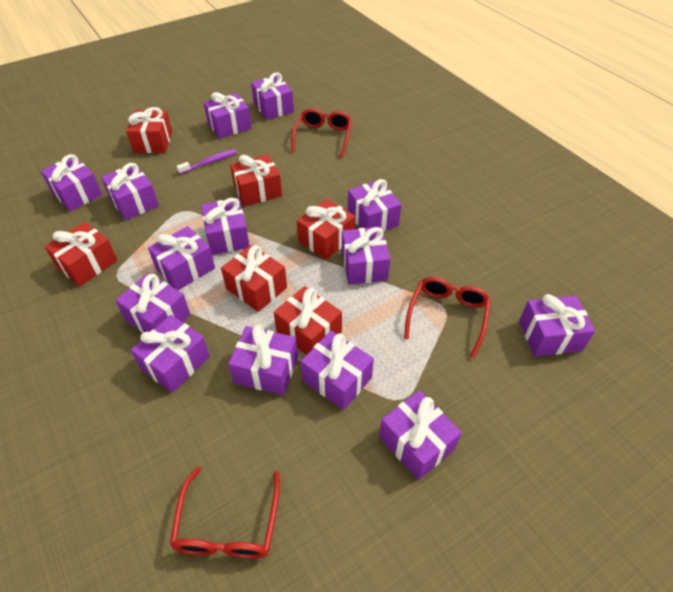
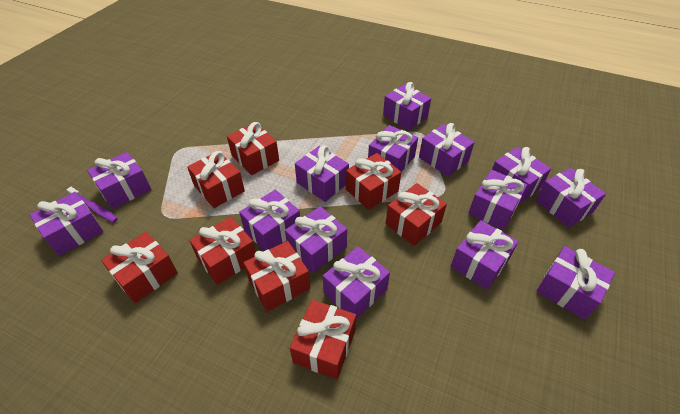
red gift: [44,222,118,286] [126,107,172,153] [221,245,287,312] [230,154,282,206] [274,286,342,355] [297,199,355,260] = 6 -> [101,232,178,303] [187,151,245,208] [189,217,256,285] [227,122,279,175] [244,241,310,312] [290,300,356,379] [346,153,401,210] [386,183,447,246] = 8
red glasses: [169,466,280,559] [291,108,352,158] [404,277,491,358] = 3 -> none = 0

